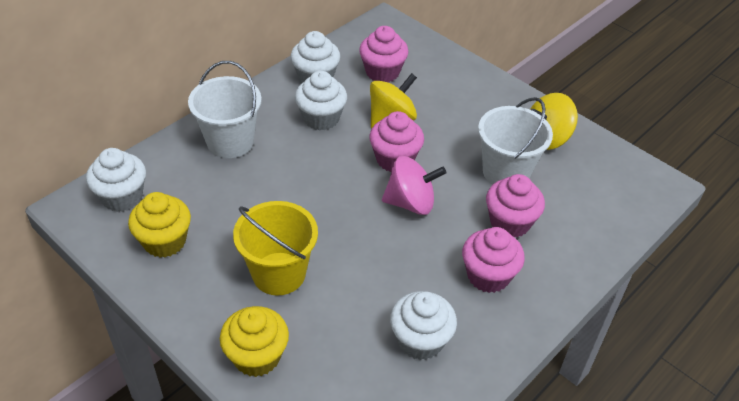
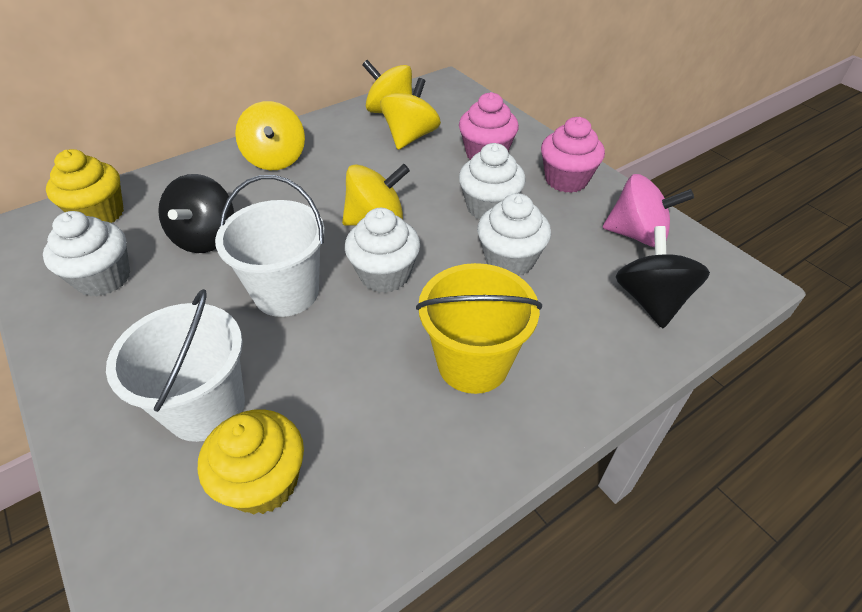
black spinning top: none = 0 -> [158,174,234,253] [616,226,710,328] = 2
pink cupcake: [359,26,409,82] [369,111,424,172] [462,227,525,293] [486,174,545,237] = 4 -> [459,92,519,160] [541,117,605,193] = 2
yellow spinning top: [370,73,417,129] [530,93,578,150] = 2 -> [235,101,305,170] [342,164,410,226] [362,60,412,113] [380,78,441,150] = 4

